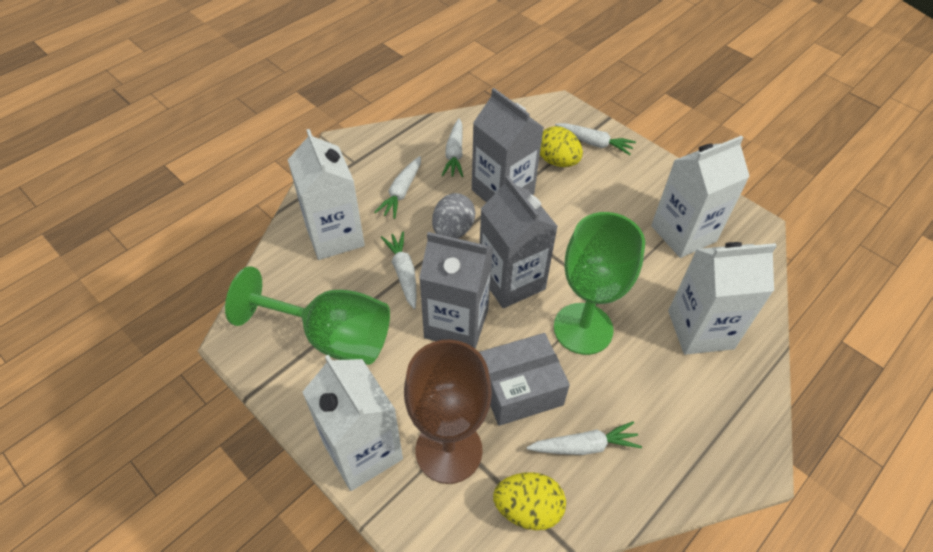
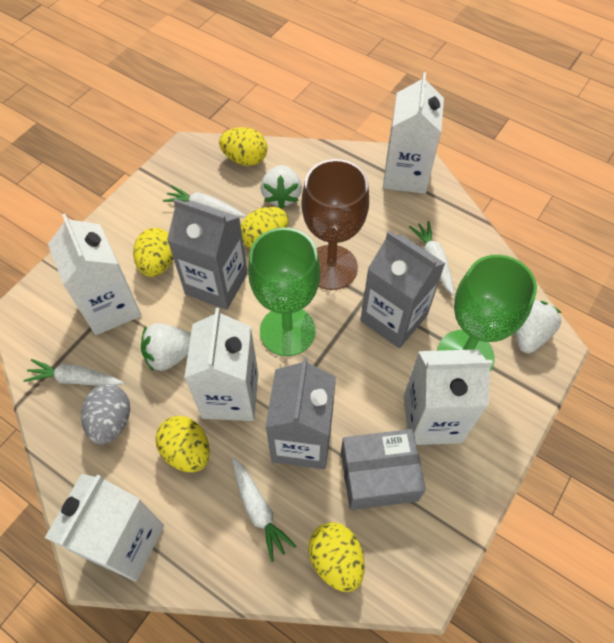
white carrot: [374,156,421,219] [381,231,417,309] [441,118,463,177] [527,421,642,455] [555,123,636,155] = 5 -> [23,359,124,386] [163,186,246,218] [232,457,296,562] [409,221,454,295] = 4
white carton: [288,129,365,260] [302,355,403,491] [651,135,750,258] [668,242,777,355] = 4 -> [45,474,164,581] [48,214,142,335] [184,308,258,421] [383,72,444,194] [403,349,493,445] = 5
white strawberry: none = 0 -> [141,323,191,371] [261,165,302,209] [515,300,562,353] = 3
yellow egg: [493,472,566,530] [540,126,583,167] = 2 -> [133,228,173,277] [156,416,210,472] [219,127,267,166] [241,207,288,249] [309,522,365,592] = 5

